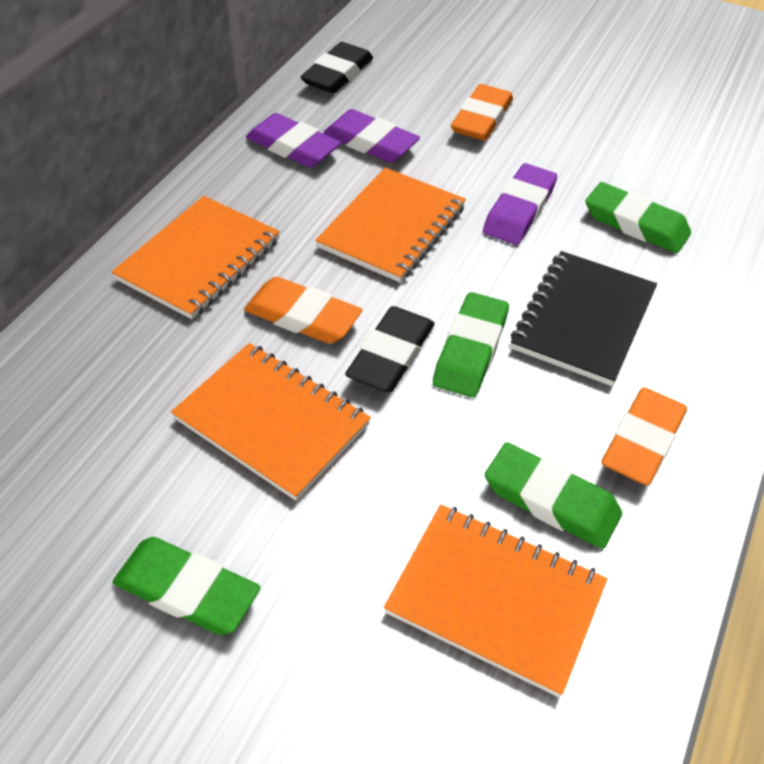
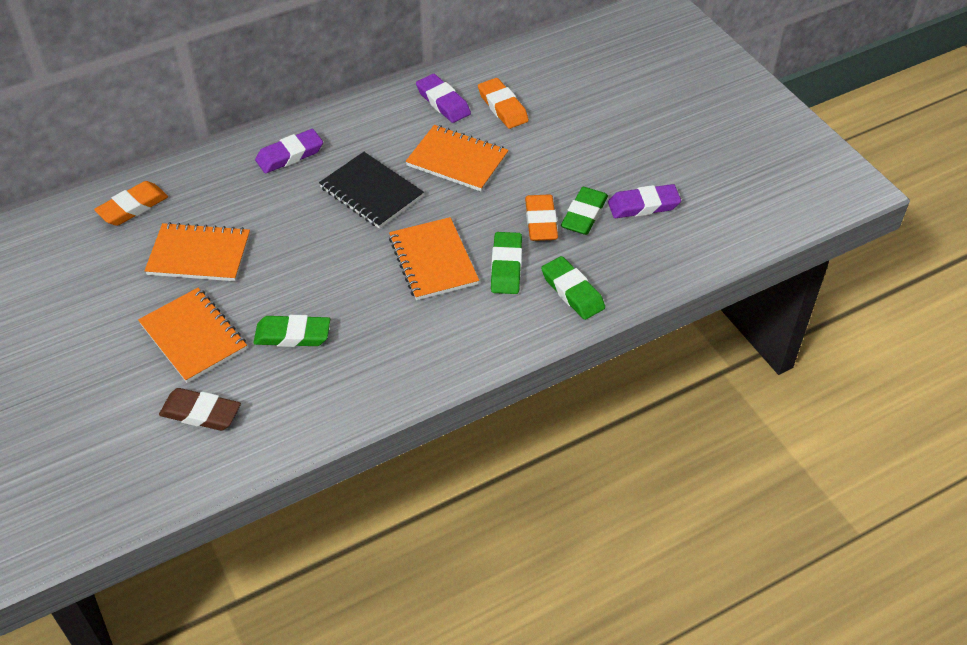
black eraser: [300,42,373,94] [345,306,435,392] = 2 -> none = 0
brown eraser: none = 0 -> [159,388,241,431] = 1

